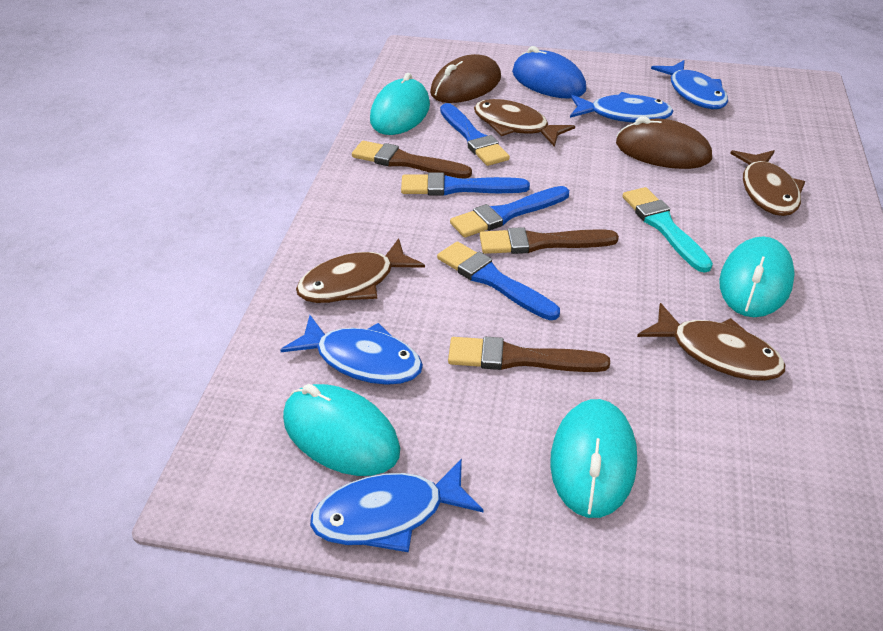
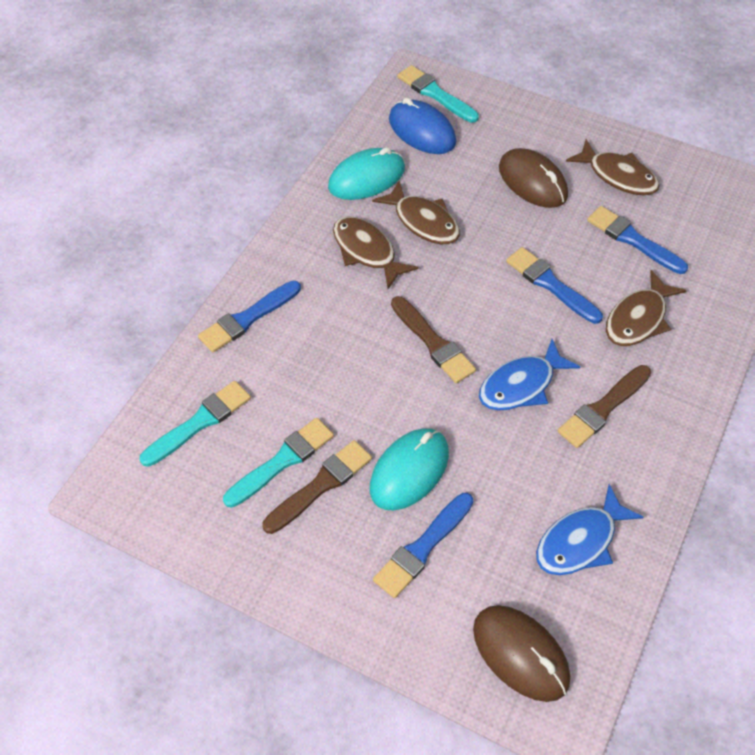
blue fish: [281,315,423,385] [310,458,484,552] [570,92,673,123] [651,60,728,109] = 4 -> [479,339,580,411] [536,484,644,575] = 2
turquoise brush: [623,187,713,272] = 1 -> [139,381,251,467] [223,418,334,508] [397,65,479,123] = 3
turquoise mouse: [283,384,400,476] [370,73,430,135] [550,399,637,518] [719,236,795,317] = 4 -> [328,147,405,200] [370,428,449,510] = 2

